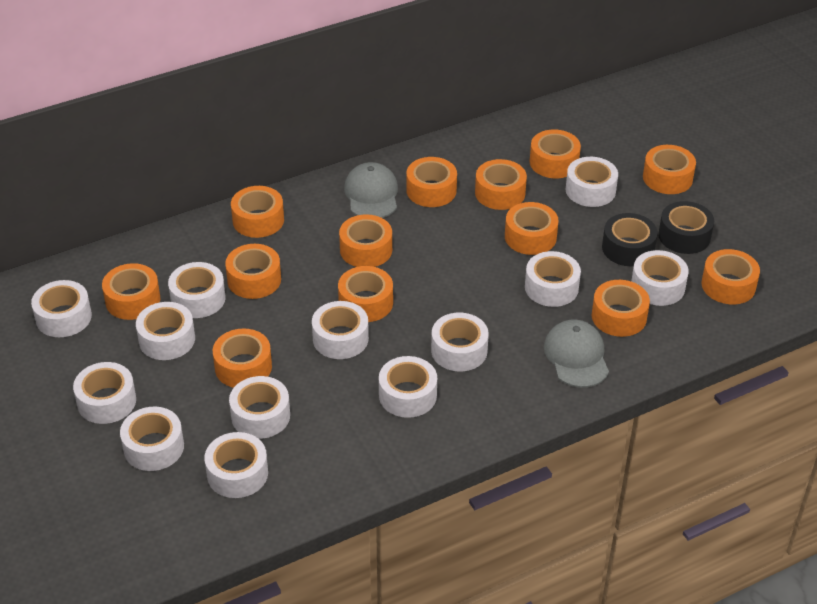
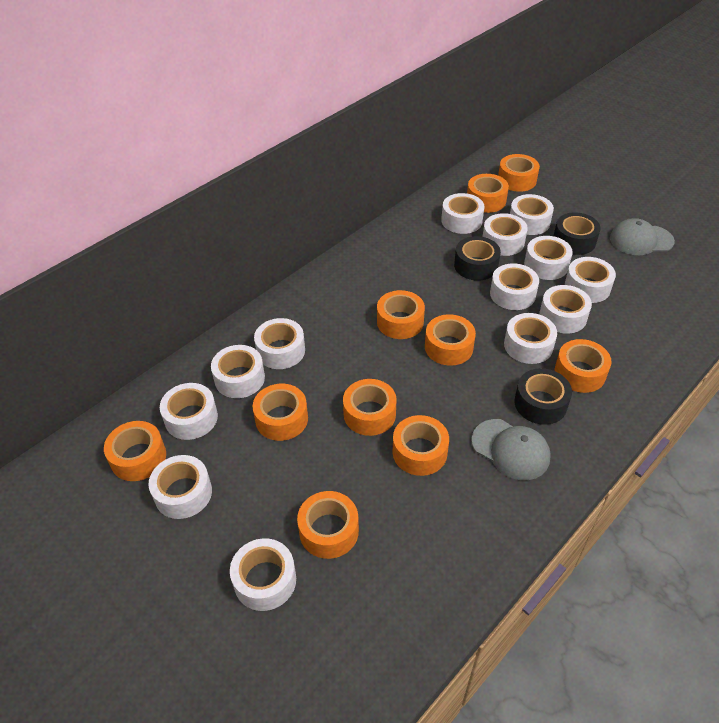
black tape: [602,213,658,266] [658,201,714,254] = 2 -> [454,236,501,281] [514,368,572,425] [554,212,601,255] = 3
orange tape: [102,263,161,320] [213,328,272,388] [225,244,281,299] [231,186,284,238] [338,266,393,322] [339,214,392,267] [406,157,457,207] [475,159,527,210] [505,202,559,255] [530,130,581,178] [592,280,650,337] [643,145,696,194] [701,249,760,305] = 13 -> [104,421,166,481] [253,384,308,441] [297,491,359,559] [343,379,397,436] [377,290,425,339] [393,415,449,476] [425,314,476,366] [467,174,509,213] [498,154,540,192] [555,339,612,393] = 10

